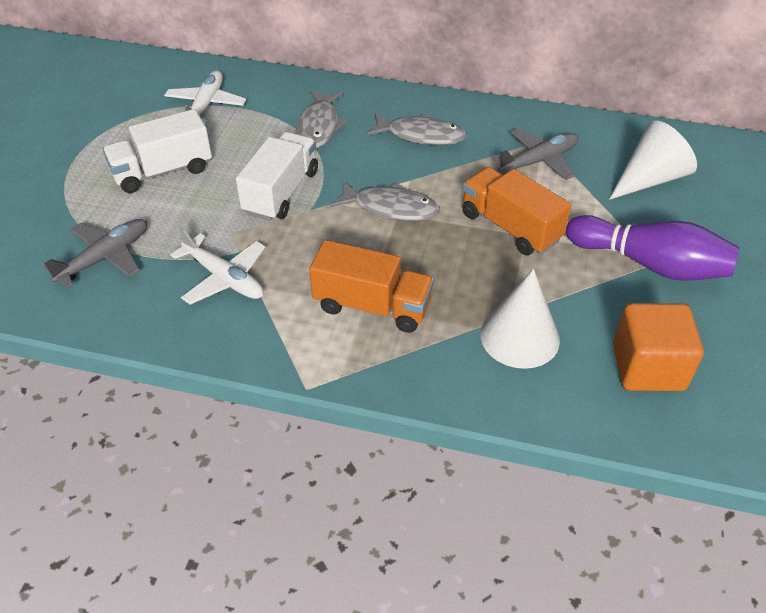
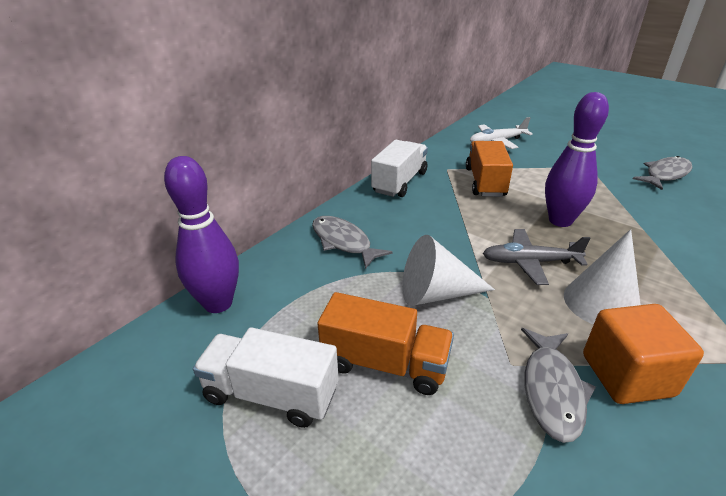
grey plane: [44,219,147,288] [492,128,579,180] = 2 -> [483,229,590,285] = 1
purple bowling pin: [566,215,740,281] = 1 -> [164,156,239,313] [545,92,609,227] = 2
white plane: [164,71,246,125] [171,226,265,305] = 2 -> [470,117,533,149] = 1

